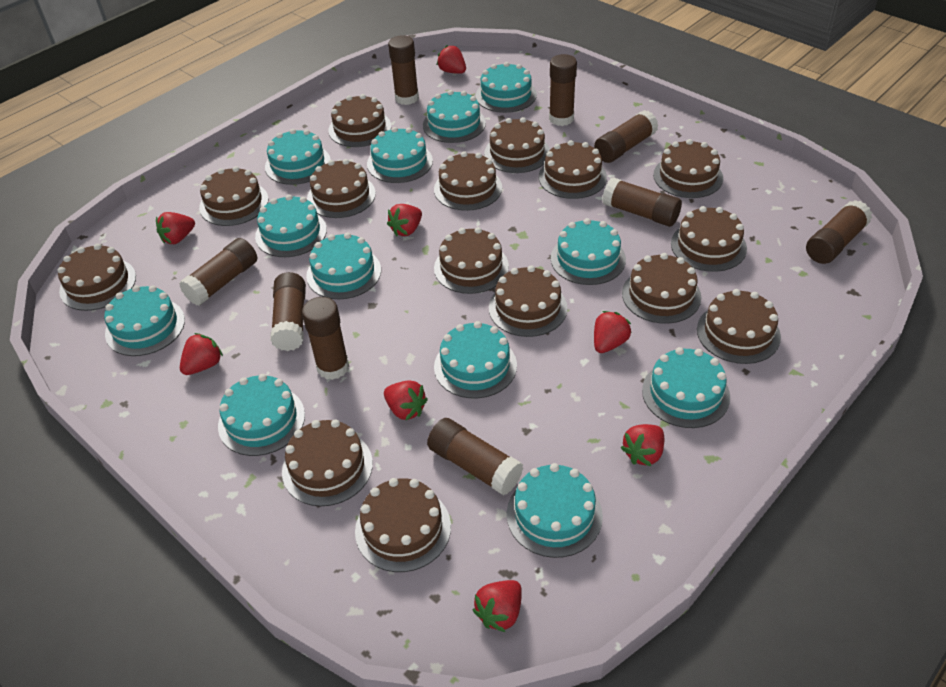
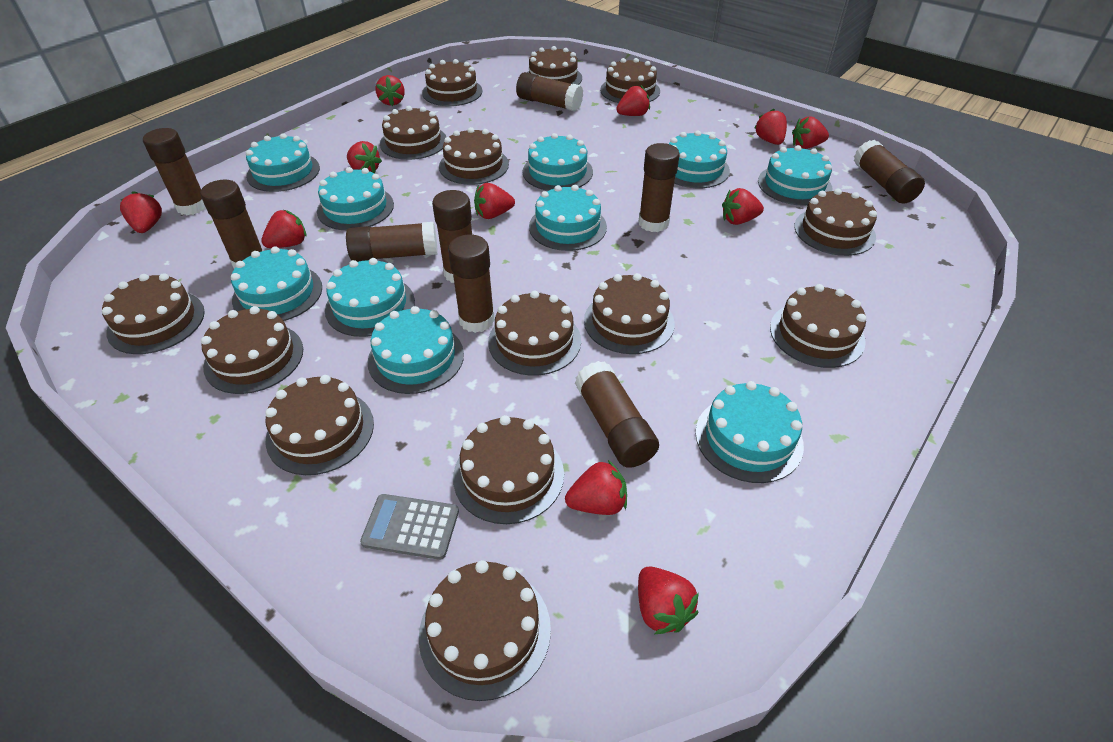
brown cake: [57,244,136,311] [199,166,268,226] [282,419,373,506] [307,159,376,218] [328,94,391,147] [355,478,451,572] [434,151,502,211] [434,227,509,294] [484,117,550,173] [489,265,567,337] [539,140,607,199] [622,253,701,324] [653,139,723,198] [671,206,747,272] [697,289,781,364] = 15 -> [102,273,205,354] [201,306,303,394] [265,375,374,475] [380,106,446,160] [419,560,551,701] [422,59,483,106] [439,127,509,185] [453,415,564,524] [488,291,581,376] [527,46,582,85] [584,273,675,354] [600,58,660,103] [770,284,866,368] [794,188,877,256] = 14
grey calculator: none = 0 -> [360,494,459,560] = 1
red strawberry: [156,212,195,244] [180,333,223,375] [384,381,428,420] [387,204,422,236] [437,45,466,74] [472,580,522,632] [594,311,632,353] [621,424,664,466] = 8 -> [120,191,162,233] [261,210,306,248] [347,141,382,173] [376,75,404,106] [474,183,515,219] [565,460,627,515] [616,86,650,116] [638,566,699,634] [722,188,764,225] [755,109,787,145] [792,116,829,149] = 11
turquoise cake: [104,285,185,356] [218,374,305,456] [255,195,327,257] [265,129,331,185] [306,233,381,299] [367,127,433,183] [423,90,486,143] [434,321,517,398] [476,62,537,113] [507,463,603,558] [551,218,626,285] [642,347,730,428] = 12 -> [231,246,322,321] [246,133,320,192] [317,167,394,230] [325,258,415,337] [368,306,464,394] [523,133,593,191] [529,185,607,251] [669,131,730,188] [695,381,804,483] [758,145,832,206] = 10

